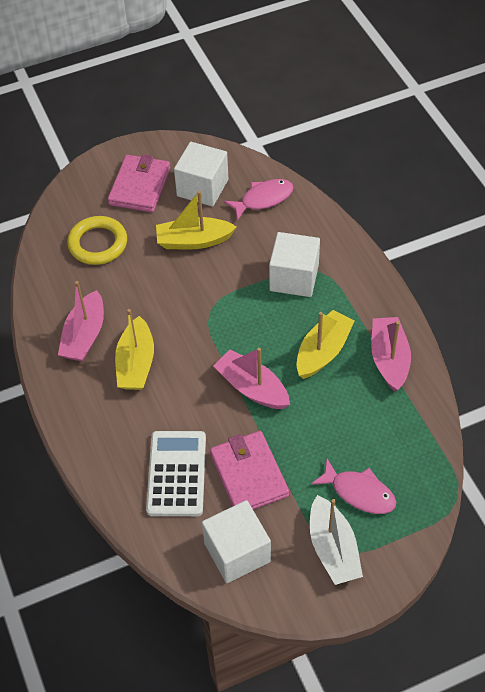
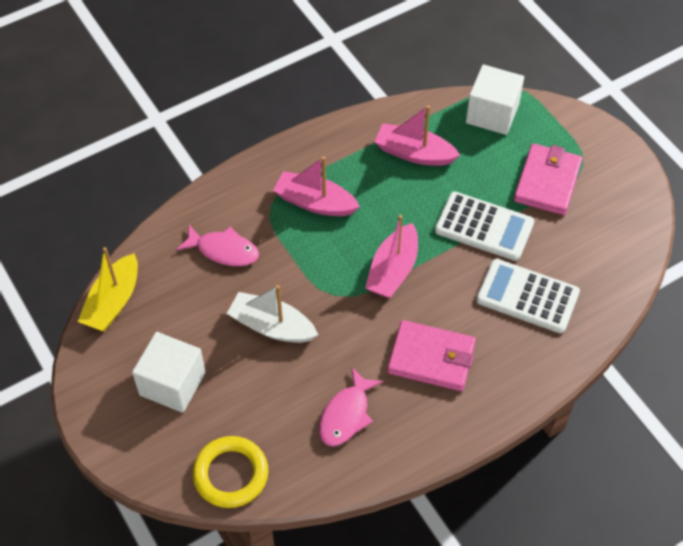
white calculator: [146,431,206,516] = 1 -> [435,191,535,261] [476,259,580,334] = 2
white cube: [174,142,228,207] [202,500,271,583] [269,232,320,297] = 3 -> [132,332,206,413] [466,65,524,135] = 2
yellow boat: [115,309,154,390] [156,191,237,249] [297,310,355,379] = 3 -> [78,247,138,331] = 1

